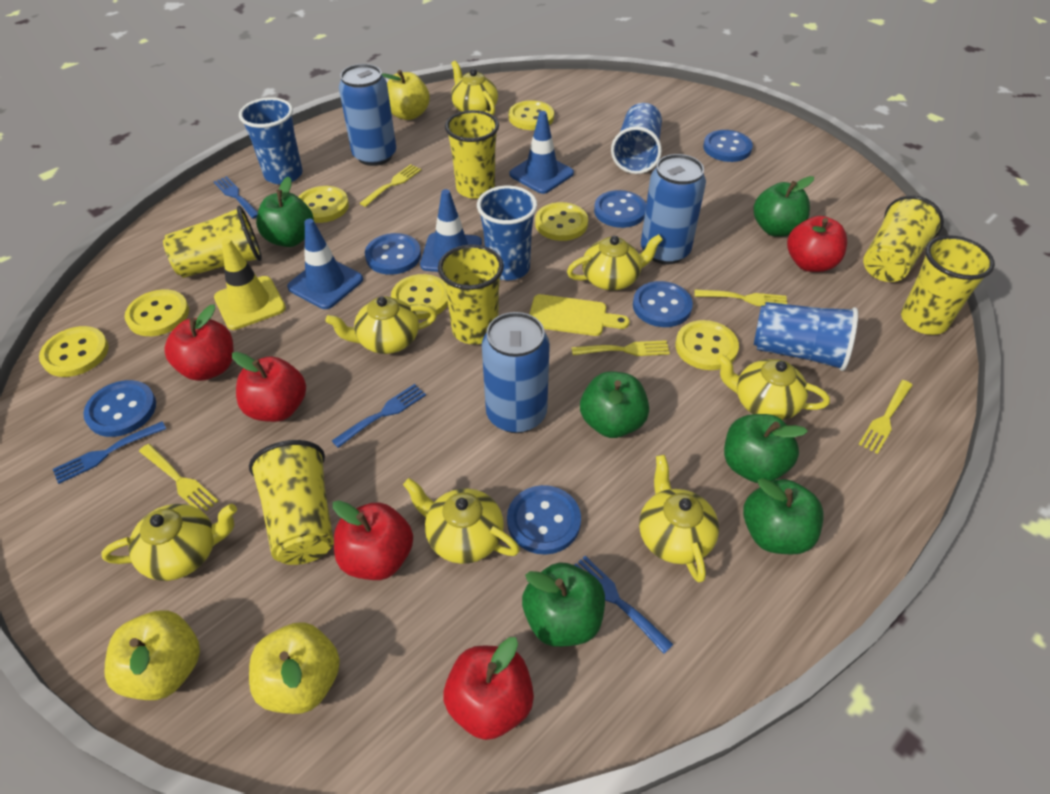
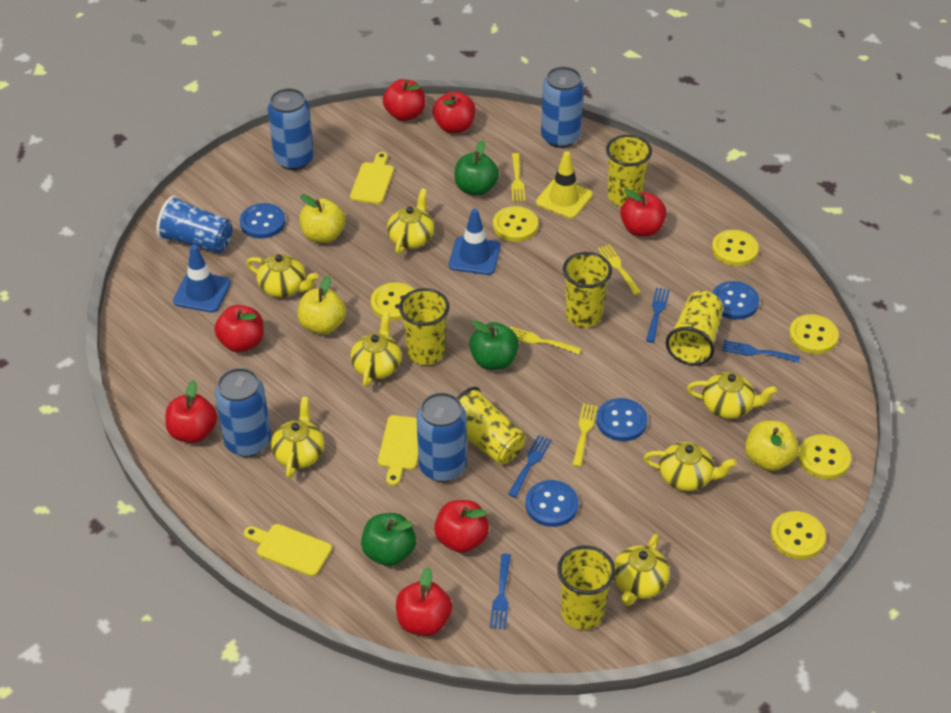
blue button: [83,380,156,437] [365,233,421,275] [507,485,581,555] [594,190,646,228] [633,281,693,327] [703,130,753,162] = 6 -> [240,203,285,239] [525,480,579,527] [596,398,648,441] [712,281,759,320] = 4
blue can: [339,64,396,166] [482,312,550,433] [641,154,706,264] = 3 -> [215,368,271,457] [268,88,314,170] [417,392,467,482] [541,67,584,148] = 4
blue cup: [239,97,303,184] [477,186,537,280] [611,103,662,174] [754,302,858,371] = 4 -> [156,195,233,254] = 1
blue traffic cone: [287,219,363,309] [420,189,482,272] [509,111,574,194] = 3 -> [173,245,231,313] [449,209,501,275] = 2
green apple: [256,176,314,247] [522,562,605,647] [580,371,649,438] [724,414,808,483] [743,478,823,555] [753,176,814,237] = 6 -> [361,513,416,566] [455,140,499,196] [469,320,519,370] = 3
red apple: [164,304,233,381] [232,352,306,422] [333,500,413,580] [444,637,534,740] [787,216,847,272] = 5 -> [165,380,217,443] [214,305,264,352] [383,79,425,121] [396,567,452,636] [433,91,476,133] [434,500,489,553] [620,189,667,237] = 7
yellow button: [39,326,109,377] [124,289,189,336] [298,186,349,223] [391,274,448,320] [509,100,554,130] [535,202,588,241] [675,320,739,370] = 7 -> [371,282,414,321] [493,206,538,242] [712,230,759,266] [770,511,826,559] [789,314,839,354] [798,434,851,479] = 6
yellow cutting board: [529,294,629,336] = 1 -> [244,524,332,577] [350,152,394,204] [378,415,418,486] = 3
yellow fork: [139,444,218,512] [360,164,421,207] [572,340,670,356] [695,290,787,306] [859,380,913,454] = 5 -> [510,327,581,355] [511,153,525,202] [572,404,597,467] [598,244,641,295] = 4

